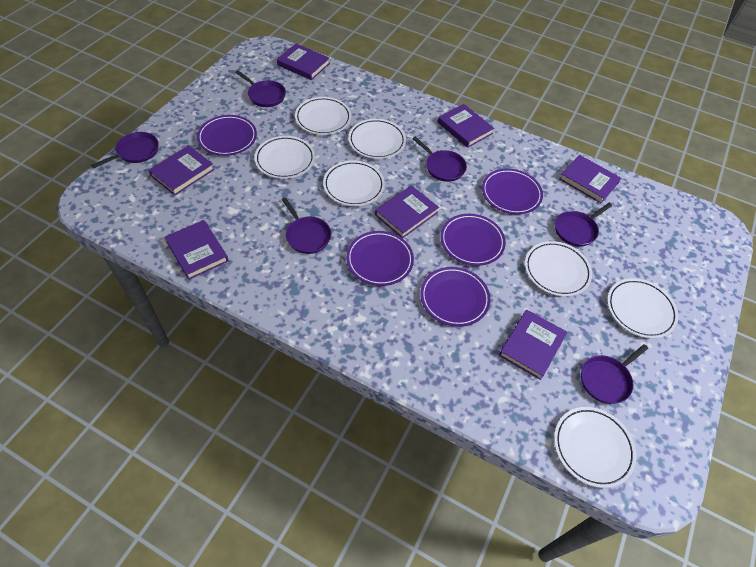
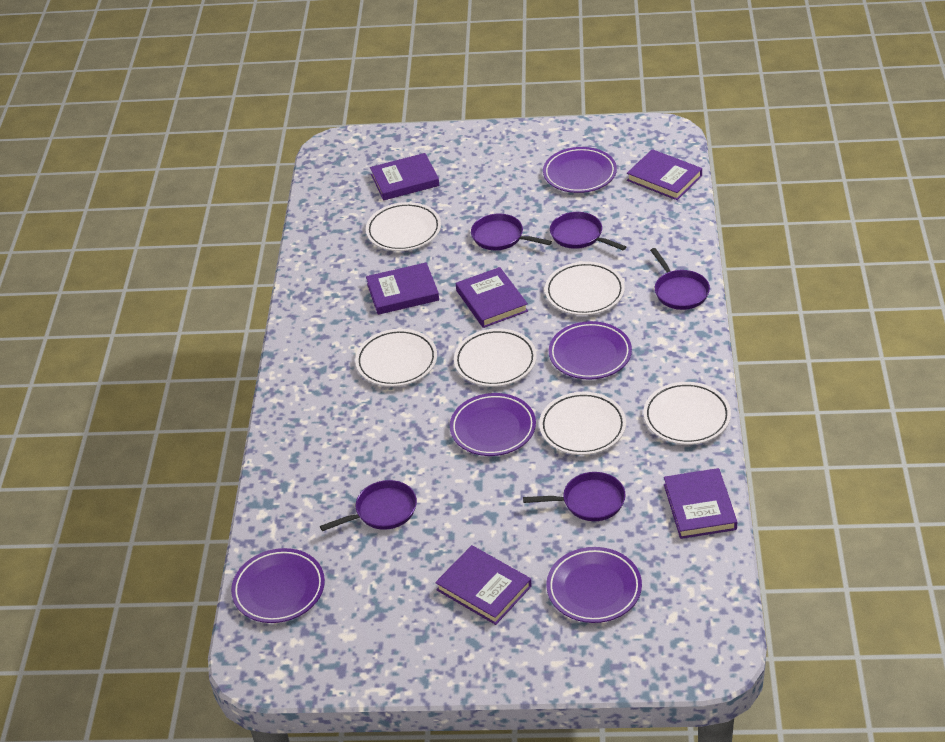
purple book: [148,145,215,196] [165,220,229,280] [277,44,330,80] [375,185,439,238] [438,104,494,148] [499,310,567,380] [559,155,621,203] = 7 -> [366,262,439,315] [370,153,440,200] [435,545,532,625] [456,267,528,328] [627,149,702,200] [664,468,737,539] = 6
purple pan: [91,132,159,168] [235,70,286,107] [282,197,331,254] [412,137,467,182] [555,203,612,246] [581,344,648,404] = 6 -> [320,480,417,531] [471,214,552,250] [523,472,626,521] [550,212,626,250] [650,248,710,310] = 5
white plate: [254,136,315,179] [295,97,351,135] [323,161,385,206] [348,119,406,159] [525,241,592,297] [554,407,637,488] [607,278,679,339] = 7 -> [355,329,437,387] [366,202,441,251] [454,328,537,387] [539,392,626,455] [545,261,625,315] [643,382,731,445] = 6

